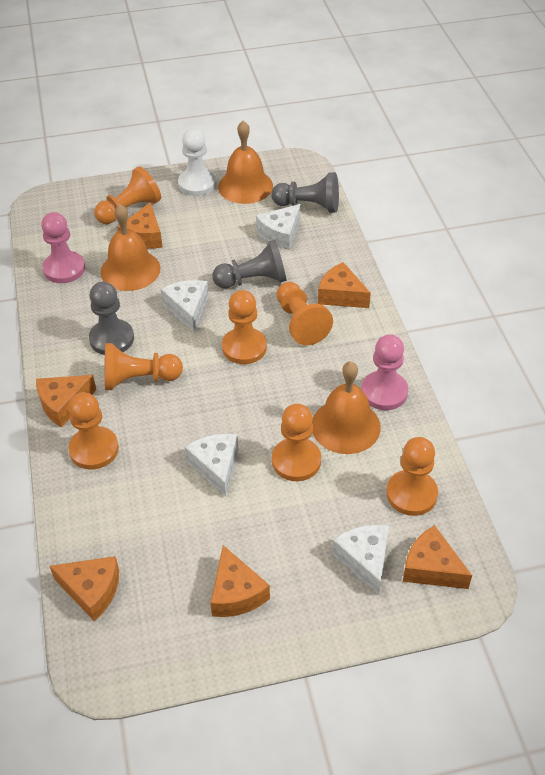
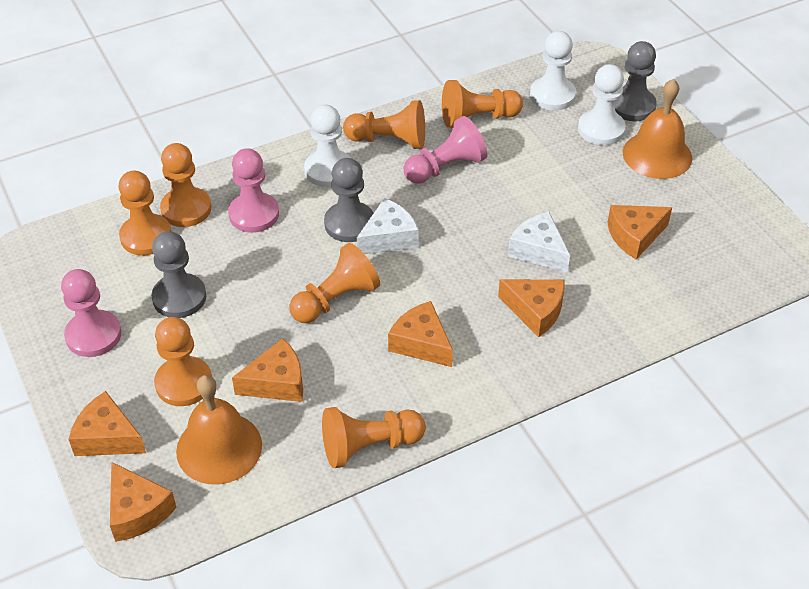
orange bell: [100,204,160,291] [218,121,273,204] [312,361,381,454] = 3 -> [176,375,262,485] [623,79,692,179] = 2
pink pawn: [41,212,85,283] [361,334,408,410] = 2 -> [61,269,121,357] [228,148,279,233] [404,116,487,184] = 3
white cheese: [160,280,209,332] [184,433,239,497] [256,204,301,250] [332,525,389,595] = 4 -> [357,198,419,254] [508,212,570,273] = 2
white pawn: [178,128,216,196] = 1 -> [304,105,350,187] [530,31,576,111] [578,64,626,145] = 3

